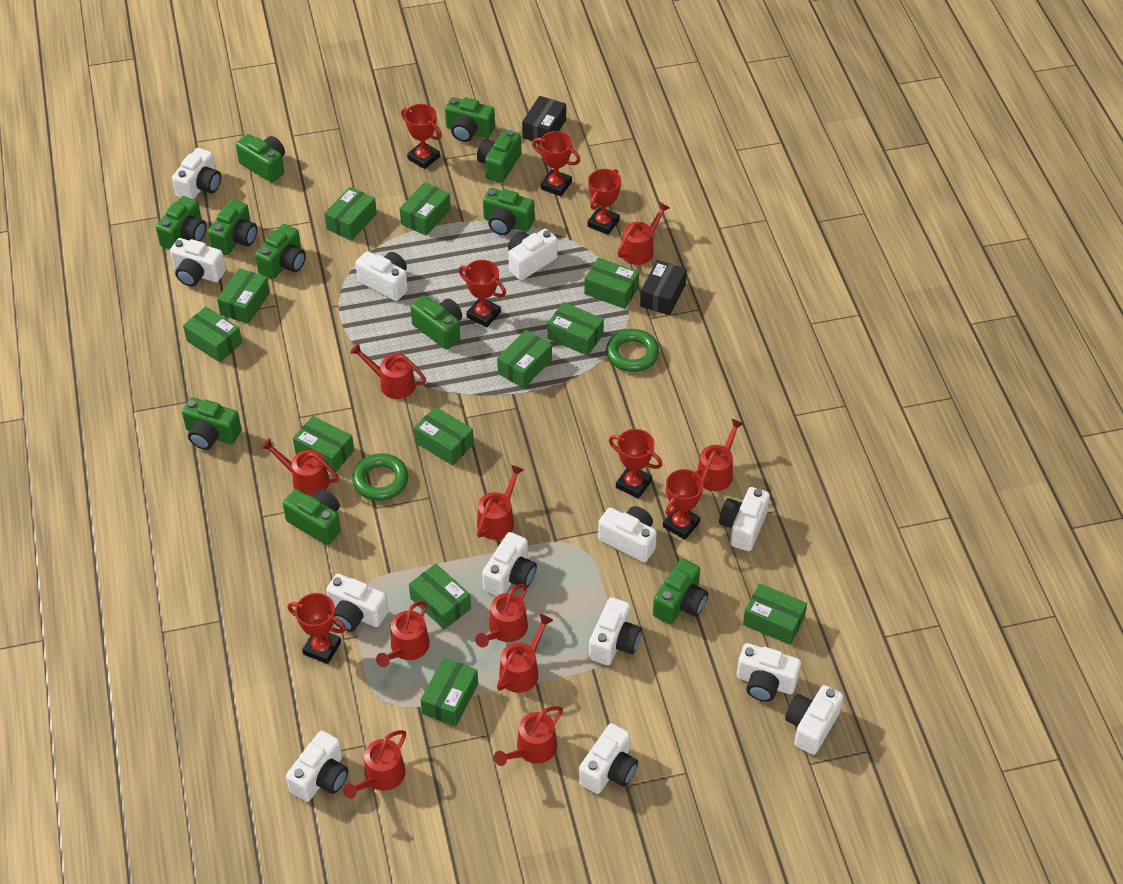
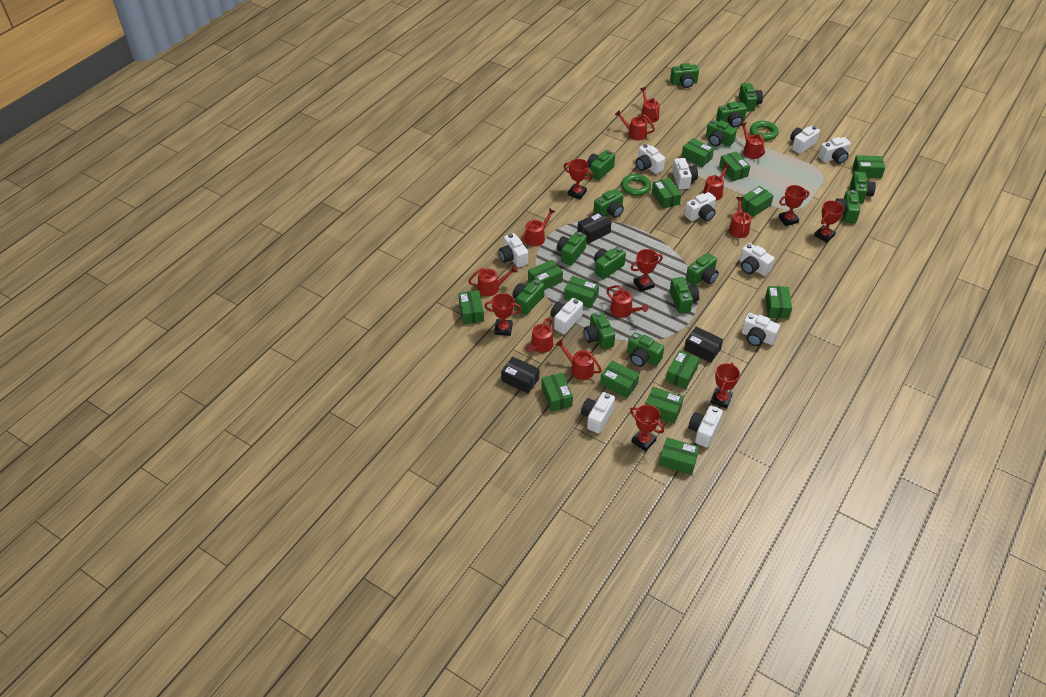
black box: [522,96,566,143] [640,260,687,315] = 2 -> [501,357,539,393] [577,212,611,243] [684,326,723,363] = 3
green box: [183,306,242,362] [217,268,270,324] [293,416,354,472] [324,187,377,241] [400,182,451,236] [409,563,471,630] [414,407,474,466] [421,657,478,726] [497,330,552,389] [548,302,604,356] [584,258,639,309] [743,583,807,645] = 12 -> [458,290,484,324] [528,260,563,290] [541,373,573,412] [564,276,599,308] [600,361,639,398] [645,387,684,423] [652,178,681,209] [659,437,699,475] [665,350,700,389] [681,138,714,167] [719,151,750,181] [741,186,774,217] [765,286,792,319] [853,155,885,178] = 14
green camera: [156,196,207,250] [182,397,242,450] [208,200,257,255] [236,134,285,183] [255,224,306,279] [283,489,341,545] [410,295,462,349] [445,97,495,142] [477,130,521,183] [483,188,535,235] [653,559,708,624] = 11 -> [512,279,544,315] [557,232,587,266] [584,311,615,350] [587,150,615,181] [594,189,624,218] [594,247,626,279] [627,332,664,367] [670,63,699,88] [670,277,699,314] [686,253,719,285] [706,120,737,147] [716,102,747,128] [739,83,763,112] [835,190,860,223] [850,171,876,204] = 15
white camera: [170,238,226,287] [172,148,221,199] [286,731,348,802] [326,574,388,632] [356,251,408,301] [482,532,537,596] [508,229,558,280] [579,723,638,794] [589,597,642,665] [598,506,657,562] [719,487,770,551] [737,643,801,702] [785,685,843,755] = 13 -> [499,233,528,268] [550,298,583,334] [581,392,615,433] [636,144,665,174] [672,158,698,190] [684,192,716,221] [688,406,723,448] [740,243,774,276] [741,313,780,346] [790,126,820,154] [818,137,851,164] = 11

